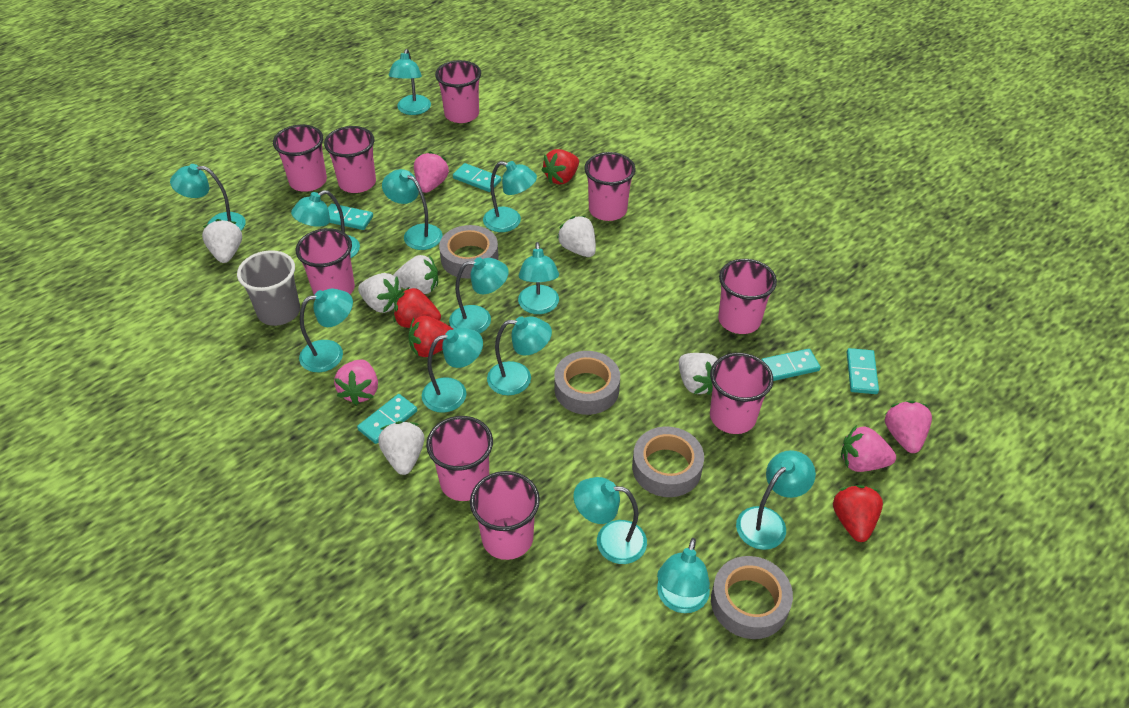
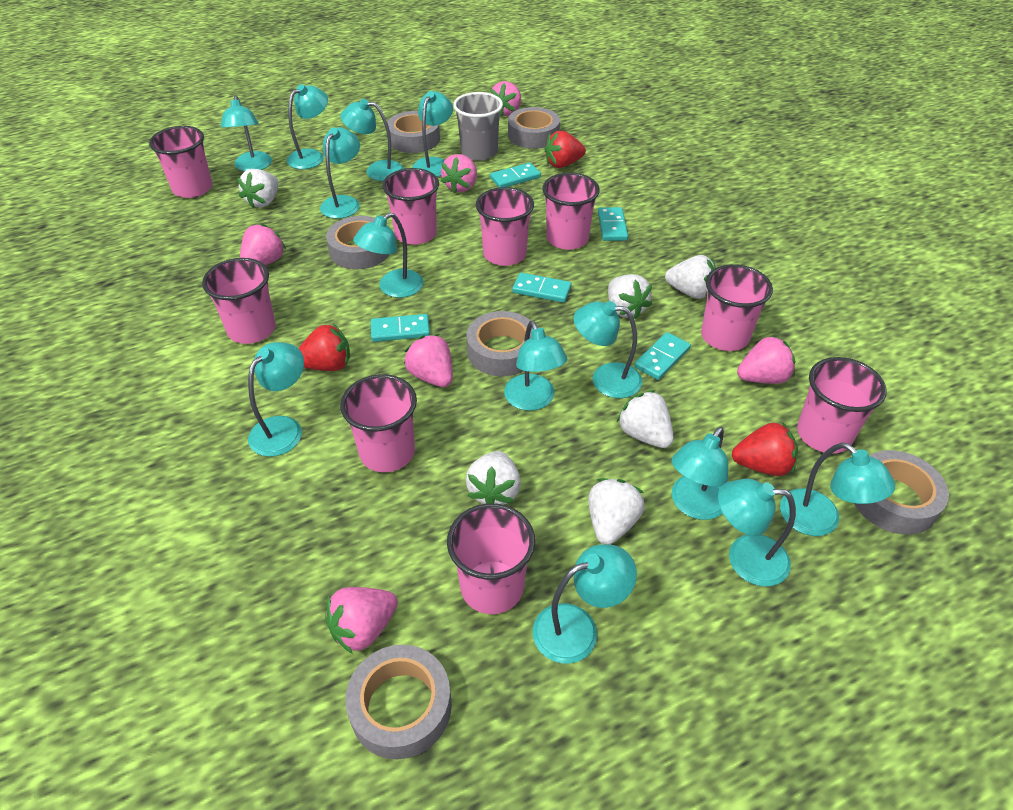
grey tape: [439,225,499,279] [554,351,620,415] [632,426,704,497] [711,556,793,639] = 4 -> [326,216,390,269] [345,645,452,759] [387,111,440,153] [467,311,533,376] [508,107,560,149] [854,450,949,535] = 6
pink strawberry: [334,359,378,405] [414,152,449,193] [841,425,896,472] [885,401,932,453] = 4 -> [240,223,286,265] [325,587,398,654] [404,334,453,387] [441,154,477,193] [490,81,521,117] [737,335,796,384] = 6
red strawberry: [394,287,441,328] [408,316,453,357] [542,149,579,184] [833,485,883,542] = 4 -> [298,324,350,371] [544,131,586,168] [732,422,798,476] = 3

